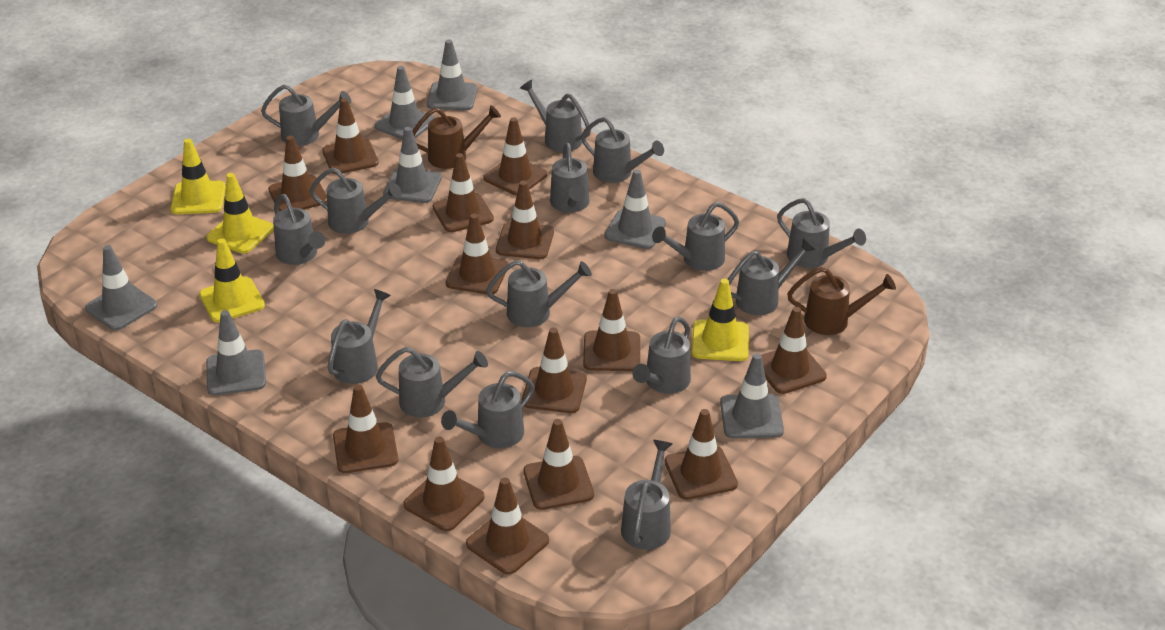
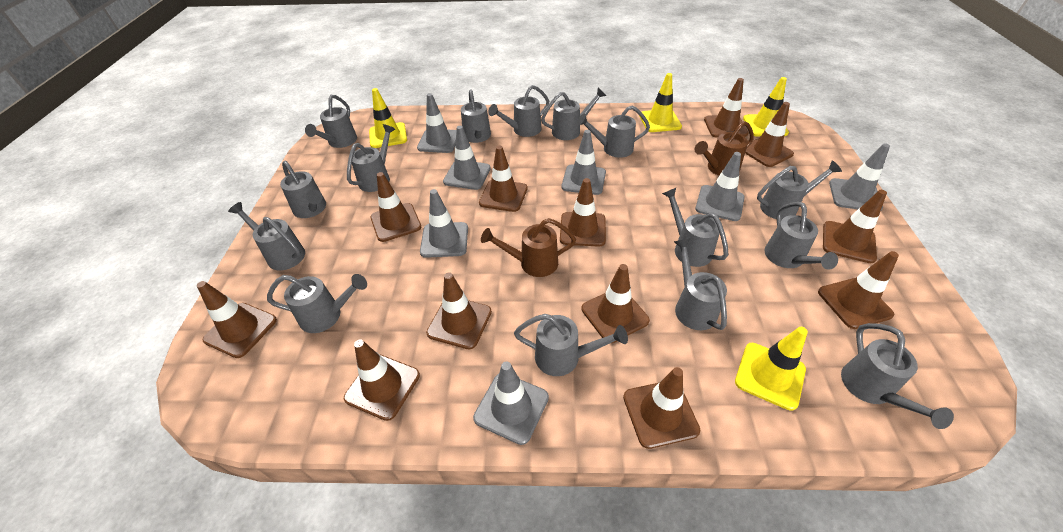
brown traffic cone: [268,136,327,212] [322,98,379,174] [333,384,398,473] [403,436,484,531] [432,153,494,232] [446,214,508,294] [466,477,549,574] [483,117,547,196] [496,181,554,259] [522,327,587,413] [523,419,594,510] [583,289,640,371] [665,409,738,500] [761,307,827,394] = 14 -> [197,281,277,358] [344,339,420,421] [370,172,421,242] [426,272,492,350] [479,145,527,212] [560,178,606,247] [581,264,650,343] [623,367,700,449] [704,78,748,138] [745,102,794,167] [818,251,899,329] [823,190,887,263] = 12

